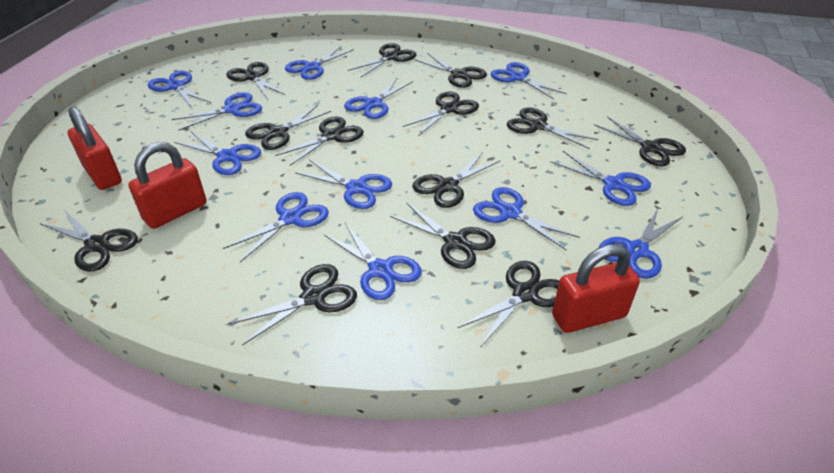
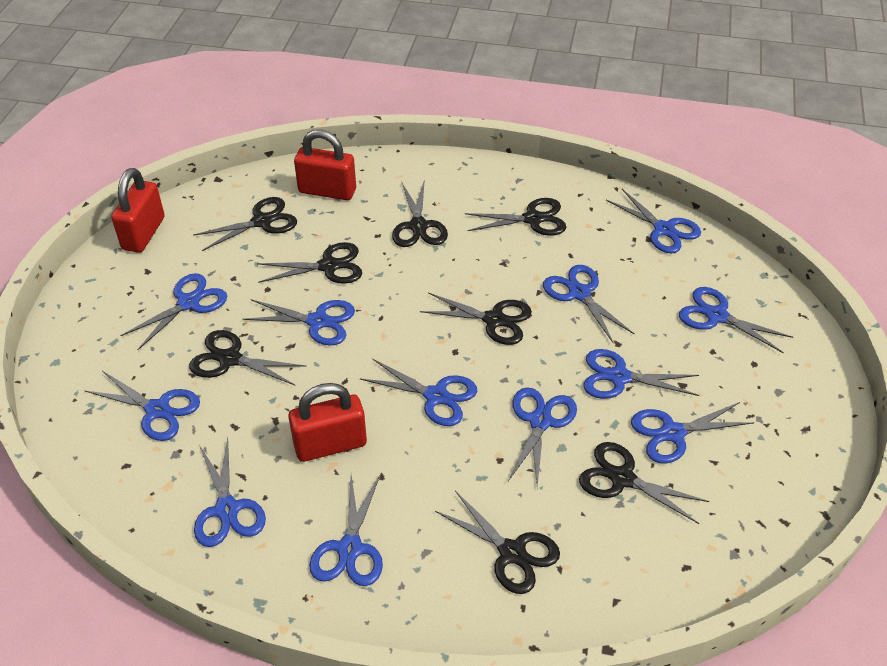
black scissors: [40,209,138,272] [226,62,286,100] [229,264,357,346] [245,105,331,150] [275,116,364,166] [348,43,416,77] [390,202,496,269] [403,91,479,135] [412,152,500,208] [415,53,487,88] [458,261,559,346] [507,108,598,149] [594,116,686,166] = 13 -> [189,330,307,386] [193,197,297,251] [257,242,362,284] [392,179,448,247] [420,293,532,345] [435,491,560,594] [465,198,566,236] [579,442,709,524] = 8

